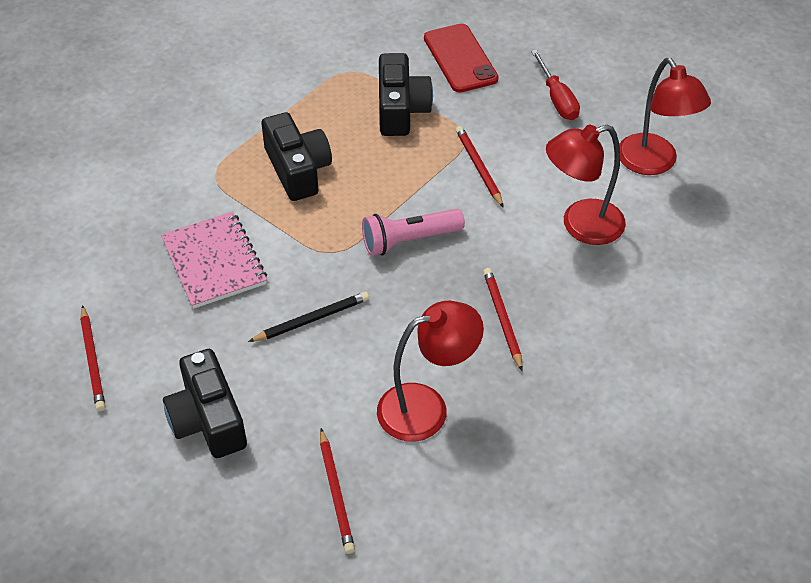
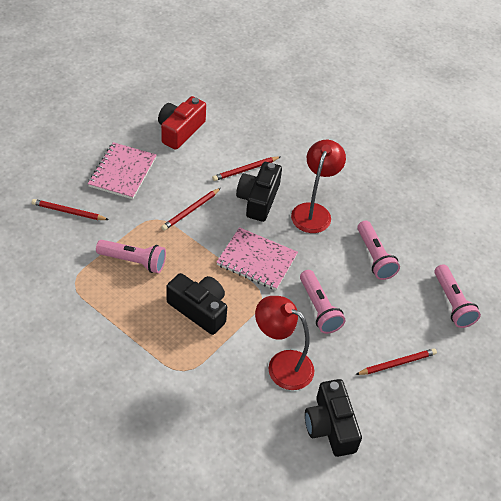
black pencil: [248,292,369,342] = 1 -> none = 0
pink flashlight: [362,209,465,256] = 1 -> [96,240,166,273] [300,270,345,334] [357,220,400,280] [434,264,481,328] = 4
pink notebook: [161,212,267,309] = 1 -> [88,142,156,199] [216,227,298,290] = 2
red camera: none = 0 -> [158,96,206,150] = 1
red lamp: [377,301,484,442] [546,125,626,245] [619,58,711,175] = 3 -> [255,296,314,390] [291,140,346,233] = 2
red phone: [424,24,499,93] = 1 -> none = 0
red screwdriver: [531,50,580,120] = 1 -> none = 0

